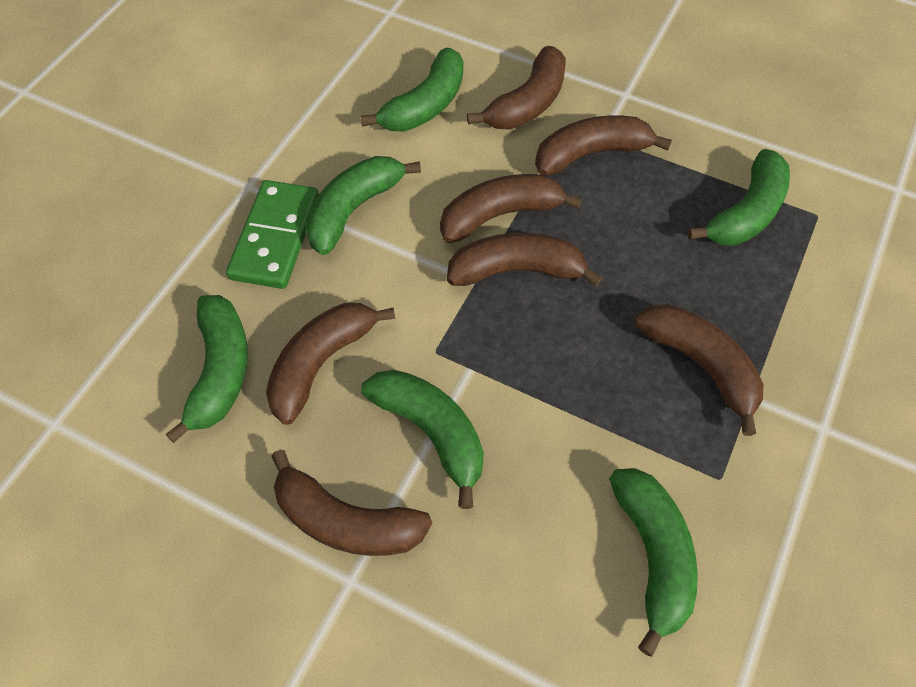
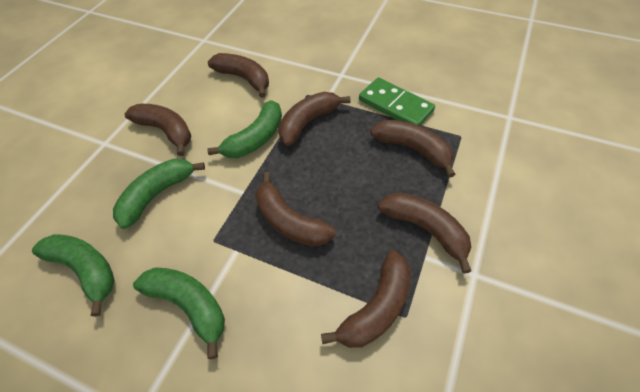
green banana: [165,295,248,443] [305,156,421,255] [360,48,463,132] [361,369,484,509] [609,468,698,657] [688,149,790,246] = 6 -> [32,234,115,317] [113,159,205,229] [133,267,225,359] [207,100,282,158] = 4

